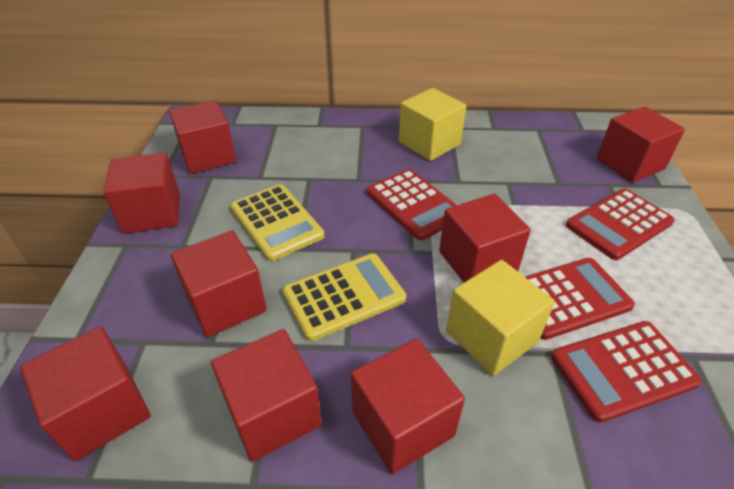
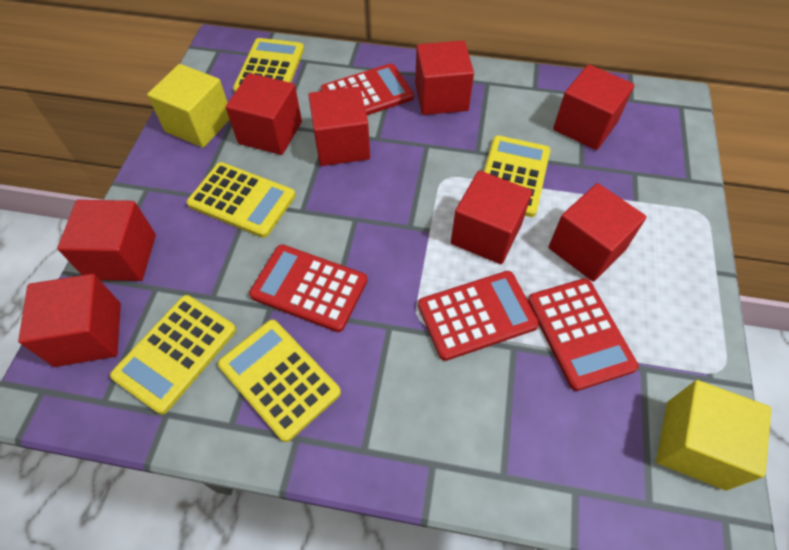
yellow calculator: [230,184,325,261] [282,253,406,341] = 2 -> [110,295,236,415] [187,162,296,238] [218,319,341,442] [233,38,304,93] [484,135,550,217] = 5

